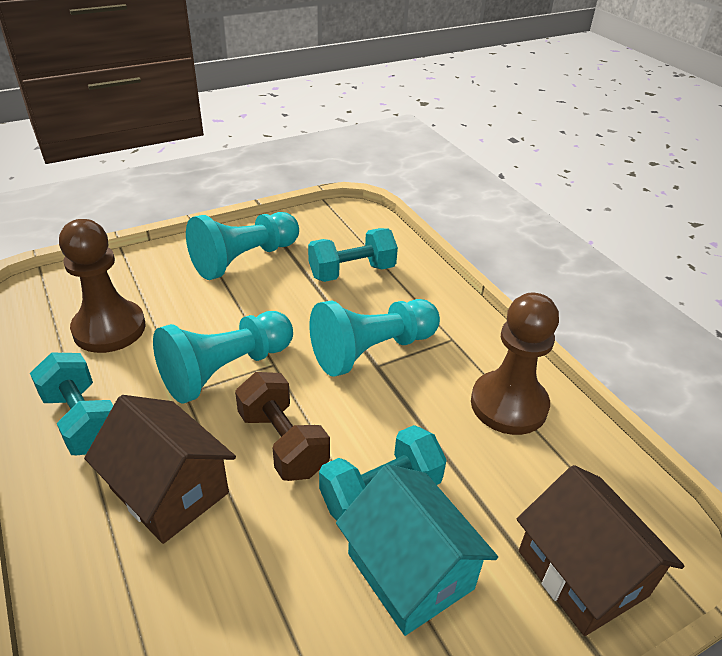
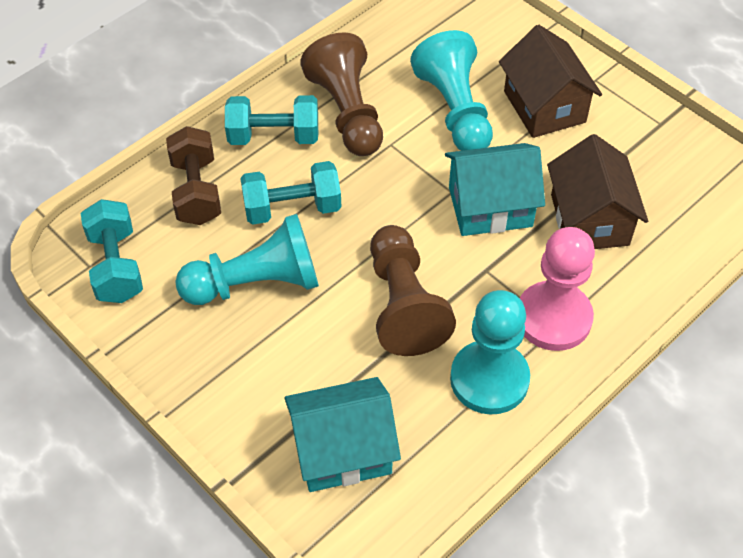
pink pawn: none = 0 -> [520,227,595,351] = 1
turquoise house: [336,464,498,636] = 1 -> [284,377,401,492] [445,143,545,236] = 2

